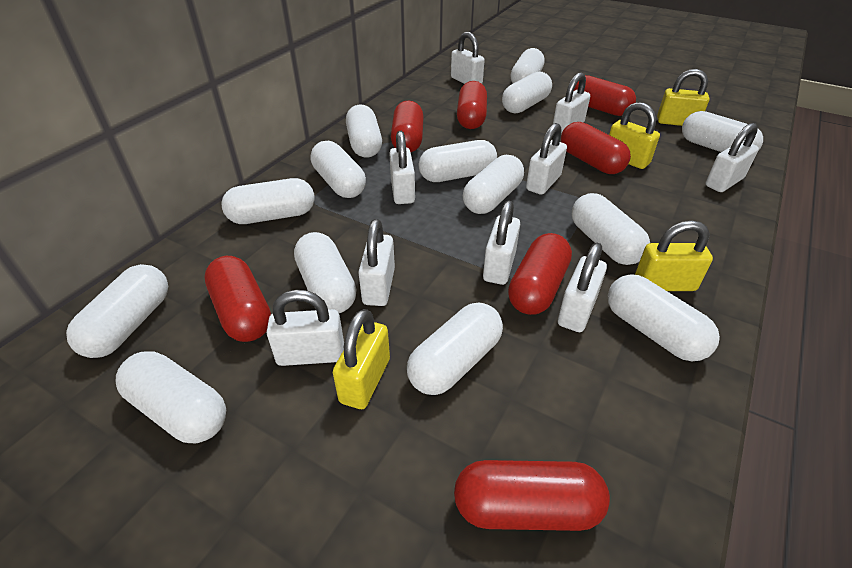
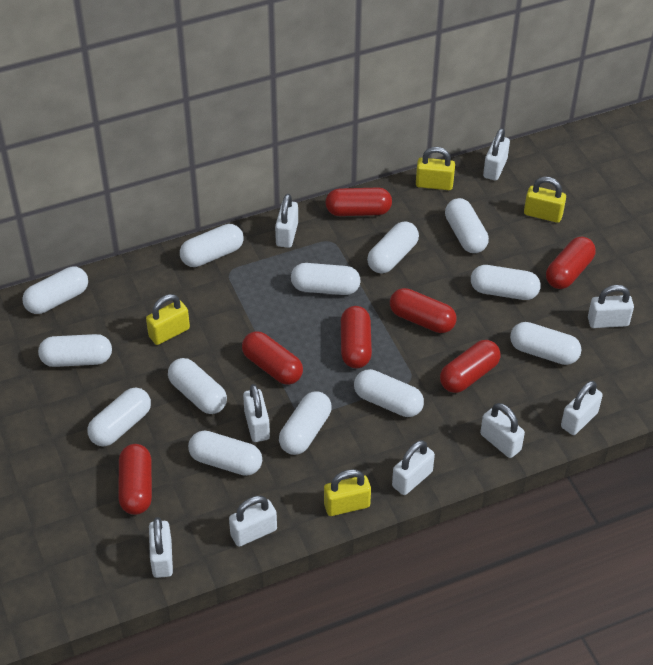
white capsule: [66,264,168,358] [116,351,226,443] [221,178,315,224] [294,232,357,313] [311,141,366,198] [346,104,382,157] [407,303,503,395] [419,140,497,182] [463,155,524,214] [502,71,552,114] [511,48,544,83] [572,193,650,265] [608,274,720,361] [682,111,763,152] = 14 -> [22,267,88,314] [38,334,112,367] [88,388,151,446] [168,358,227,414] [180,224,244,267] [188,430,262,476] [279,392,332,455] [291,263,361,295] [354,369,424,417] [367,221,419,273] [445,198,489,253] [471,265,541,300] [510,322,582,365] = 13

